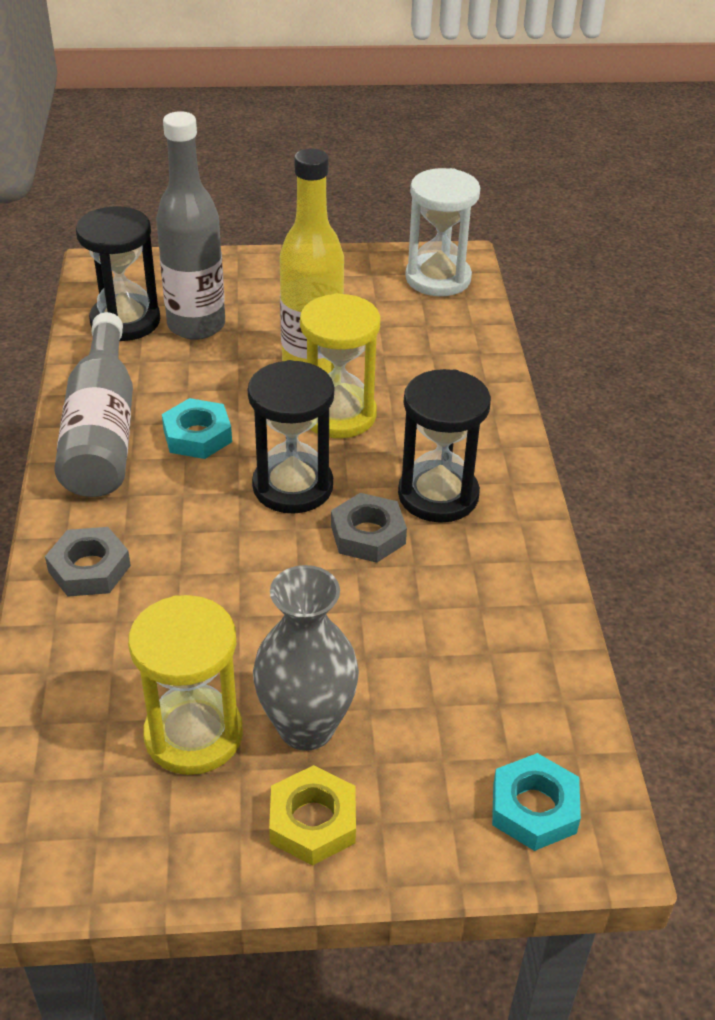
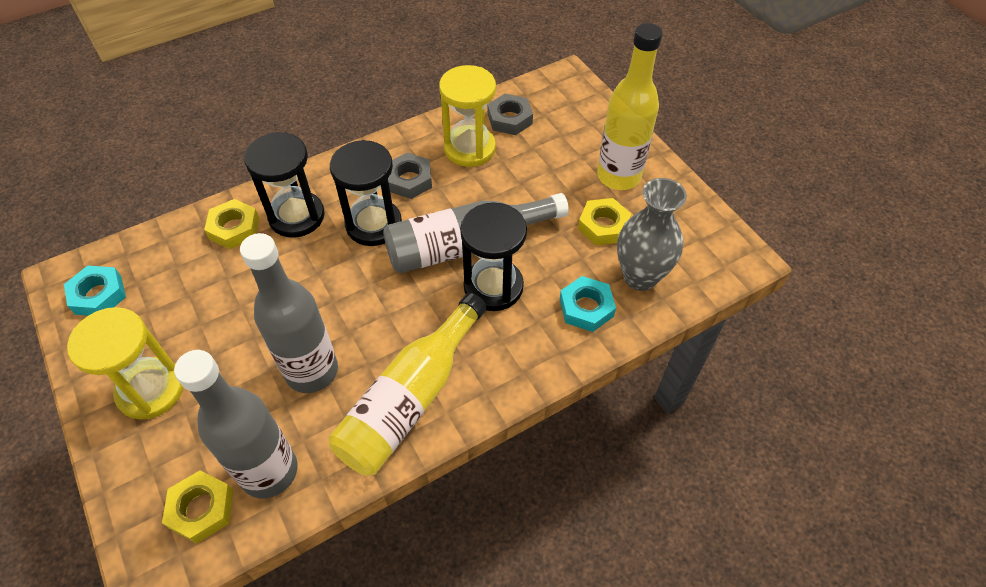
grey bottle: [54,312,133,497] [156,111,225,340] = 2 -> [174,350,298,499] [240,233,338,393] [383,193,569,273] = 3
white hourglass: [405,168,480,296] = 1 -> none = 0
yellow bottle: [279,149,344,373] = 1 -> [329,293,487,476] [597,23,663,190] = 2
yellow nut: [269,765,356,866] = 1 -> [162,470,233,544] [204,199,259,249] [578,198,631,245] = 3

